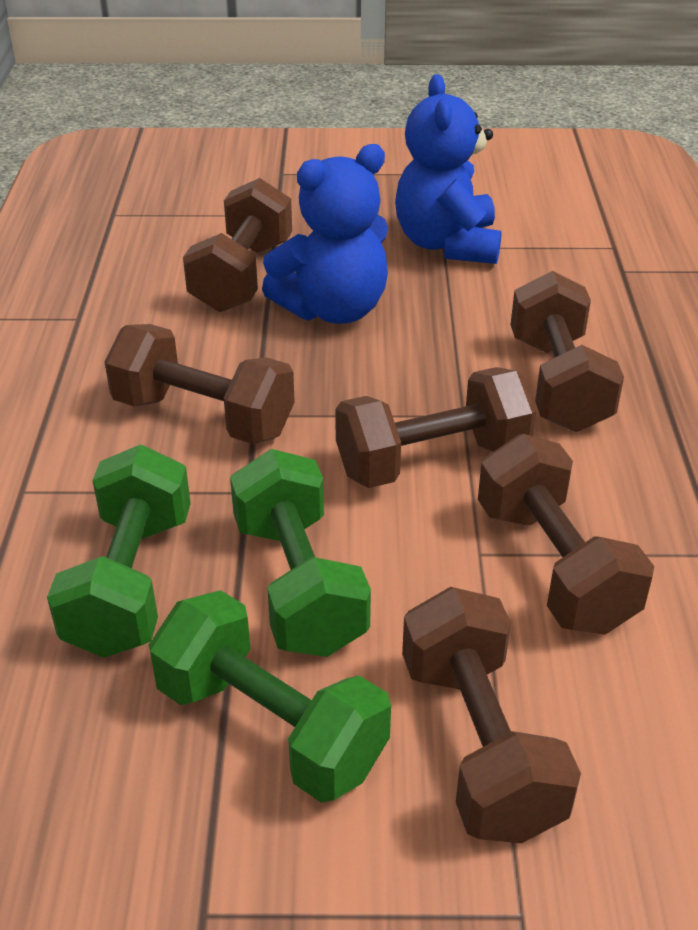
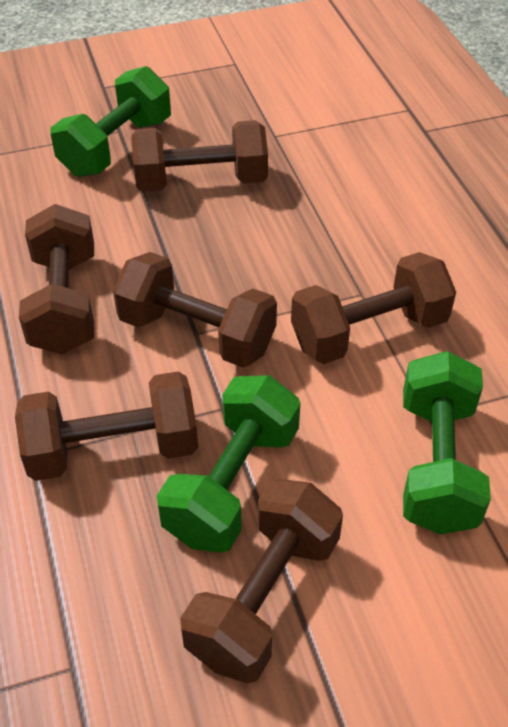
blue teddy bear: [262,144,388,324] [395,74,502,264] = 2 -> none = 0

